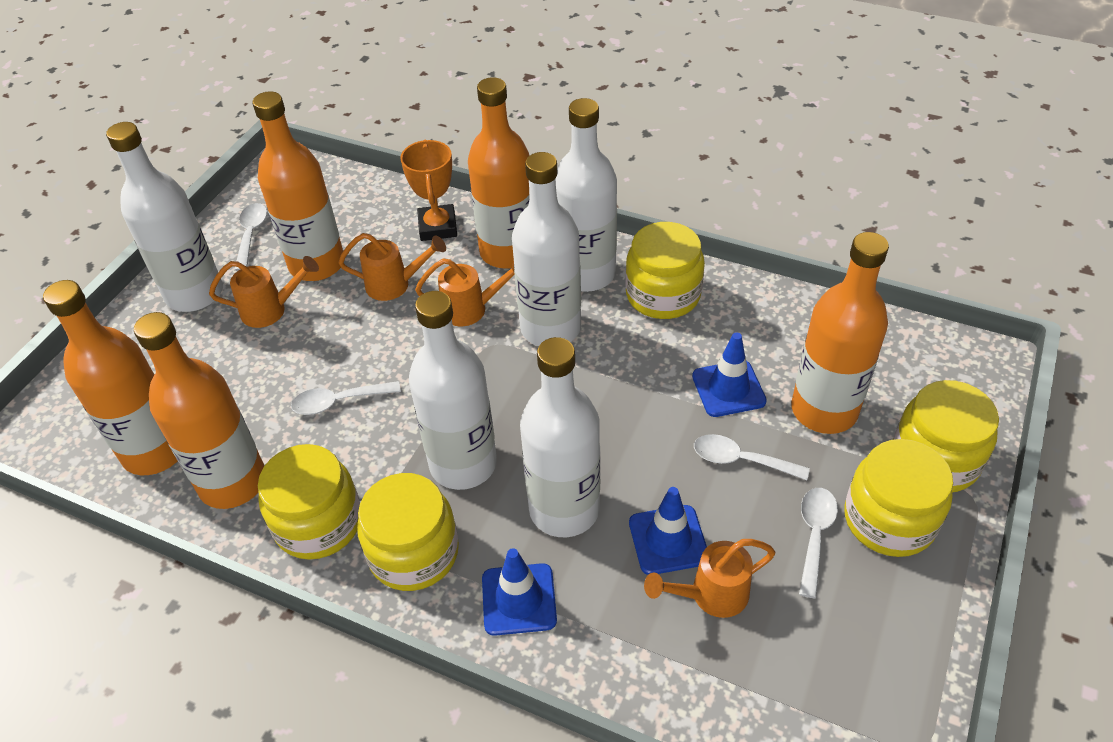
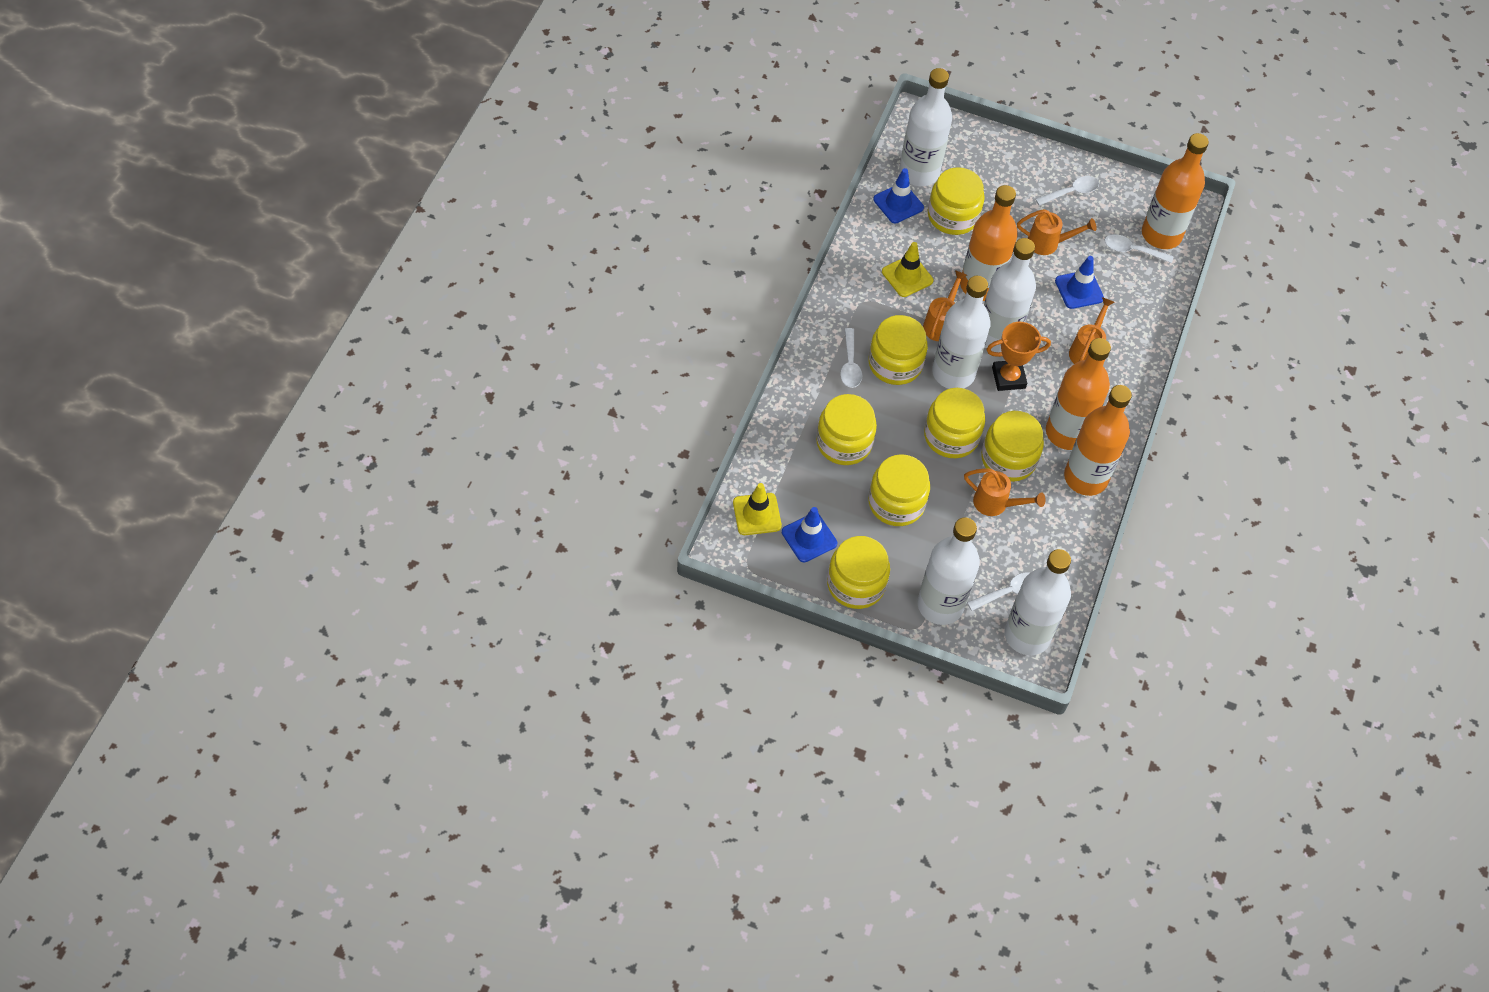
orange bottle: [43,280,177,475] [134,312,264,509] [252,91,343,281] [468,77,530,269] [791,232,889,434] = 5 -> [960,185,1018,301] [1046,338,1111,450] [1064,385,1132,496] [1142,133,1209,249] = 4
yellow jar: [258,444,360,560] [357,473,459,591] [625,222,705,319] [844,439,953,557] [893,380,999,493] = 5 -> [816,394,877,465] [827,536,890,609] [868,315,928,385] [868,454,930,526] [924,388,985,458] [928,167,985,235] [981,411,1044,482] = 7
yellow traffic cone: none = 0 -> [733,483,782,535] [882,242,933,297] = 2

